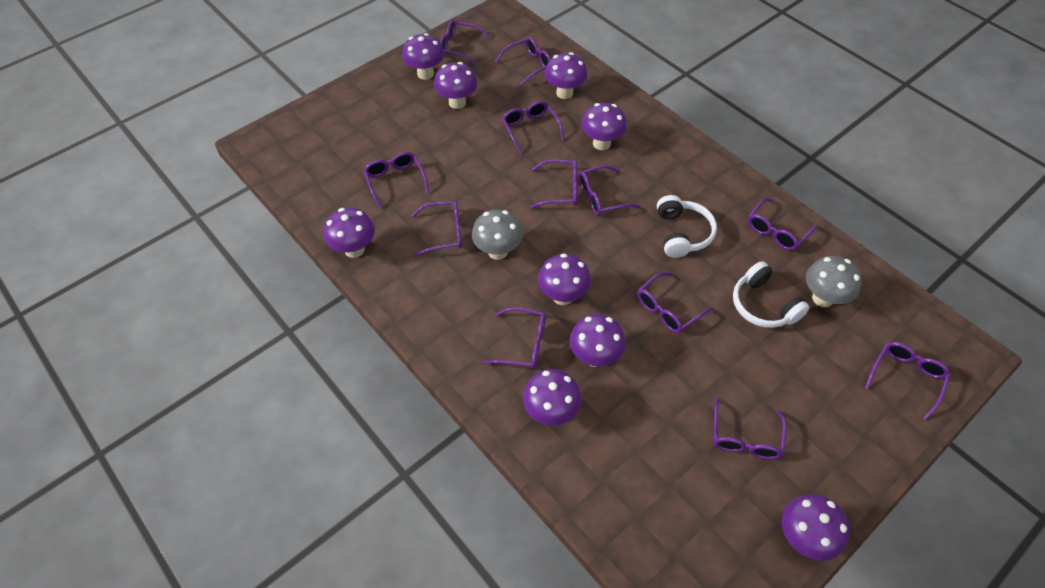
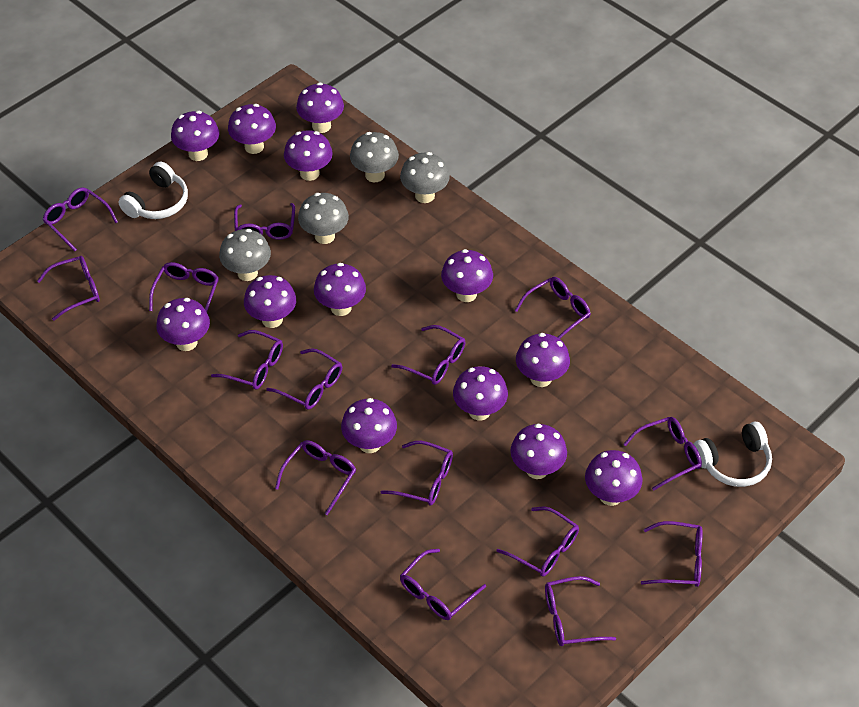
grey mushroom: [472,209,523,260] [806,256,862,307] = 2 -> [219,229,271,281] [298,193,349,244] [350,132,399,182] [400,152,450,203] = 4
purple glasses: [364,152,429,209] [412,201,462,257] [440,20,490,65] [483,307,546,369] [495,37,551,87] [502,101,564,154] [530,159,577,208] [579,165,640,215] [638,272,712,333] [714,398,786,460] [748,198,816,250] [865,342,950,420] = 12 -> [37,256,100,321] [43,188,118,251] [149,262,219,312] [211,330,283,390] [234,203,295,240] [266,348,342,410] [275,440,356,515] [381,441,453,506] [391,325,465,385] [400,549,486,620] [497,507,579,577] [515,277,590,339] [545,576,616,646] [624,417,702,491] [641,521,703,587] = 15
purple mushroom: [324,208,375,258] [402,33,444,80] [434,62,477,109] [523,369,581,426] [538,253,591,305] [544,52,588,99] [570,314,626,367] [581,103,627,150] [782,494,850,561] = 9 -> [156,298,210,351] [171,111,219,161] [228,104,276,154] [244,275,296,328] [284,130,333,181] [296,83,344,133] [314,263,366,316] [341,398,397,453] [441,249,493,302] [453,366,508,421] [510,424,567,479] [516,333,570,387] [585,450,642,506] = 13

